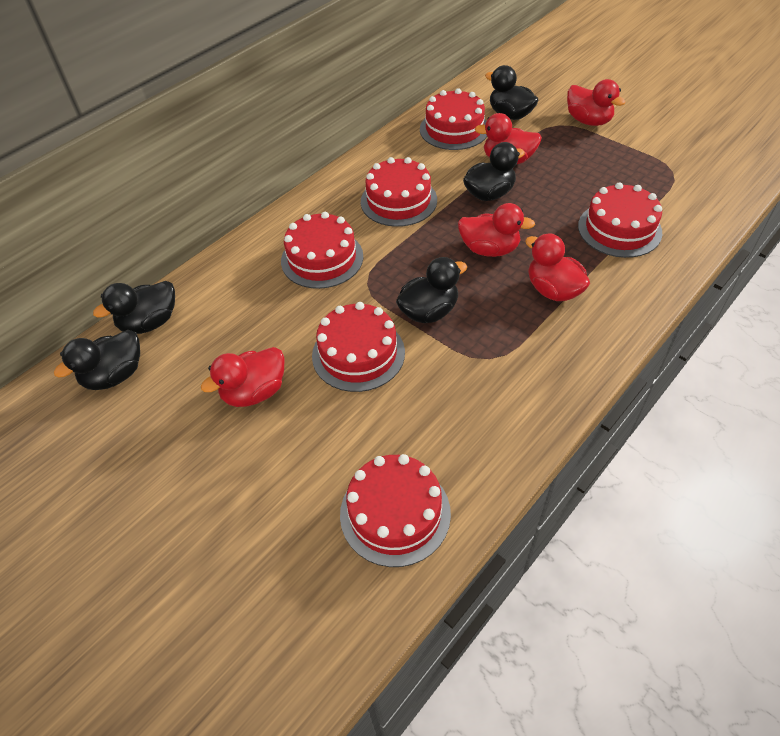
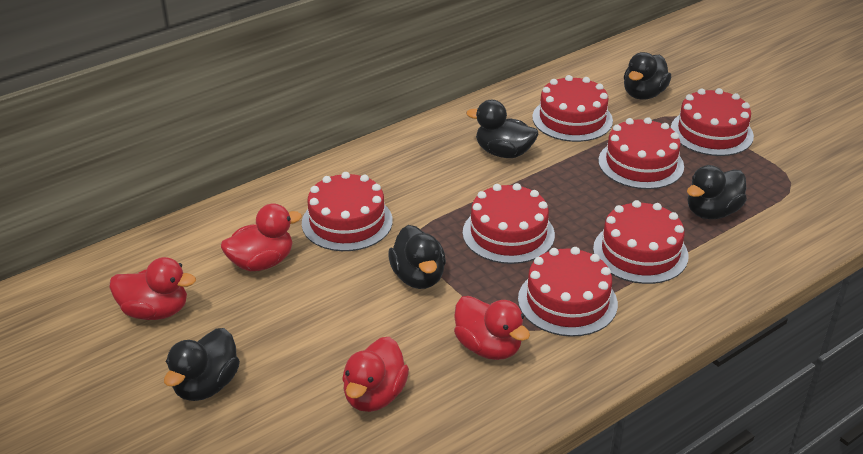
red cake: [281,212,363,289] [312,302,405,392] [340,454,451,567] [361,157,437,227] [420,88,487,150] [578,182,662,258] = 6 -> [302,172,393,251] [463,183,555,264] [518,247,618,337] [532,75,613,142] [593,200,688,284] [598,117,684,189] [671,88,754,156] = 7
red duck: [201,347,285,407] [458,203,535,257] [475,113,542,164] [525,233,590,301] [567,79,625,126] = 5 -> [109,257,196,320] [221,204,302,271] [342,337,409,412] [454,296,530,360] = 4

